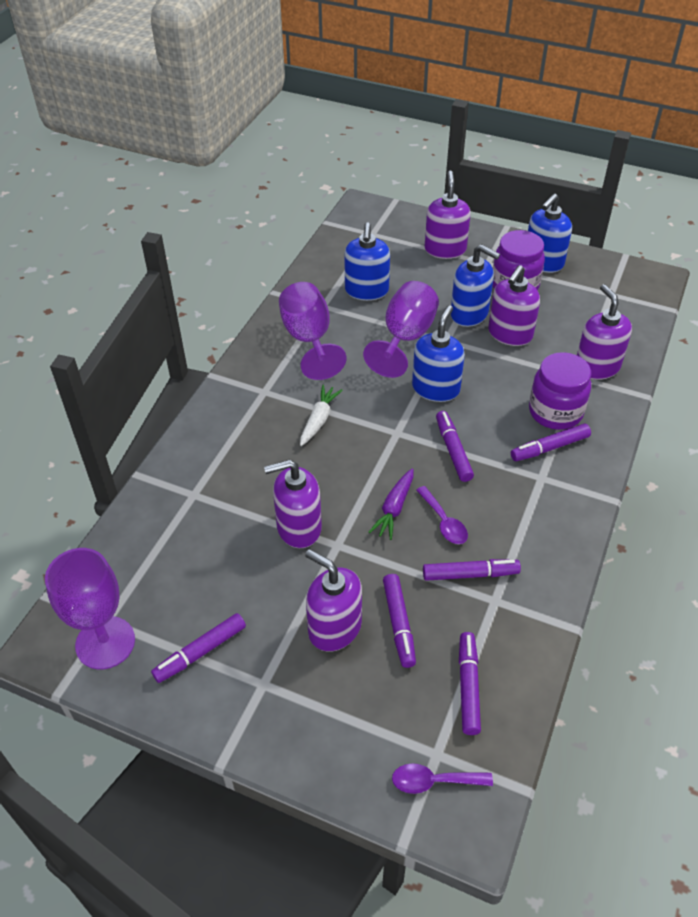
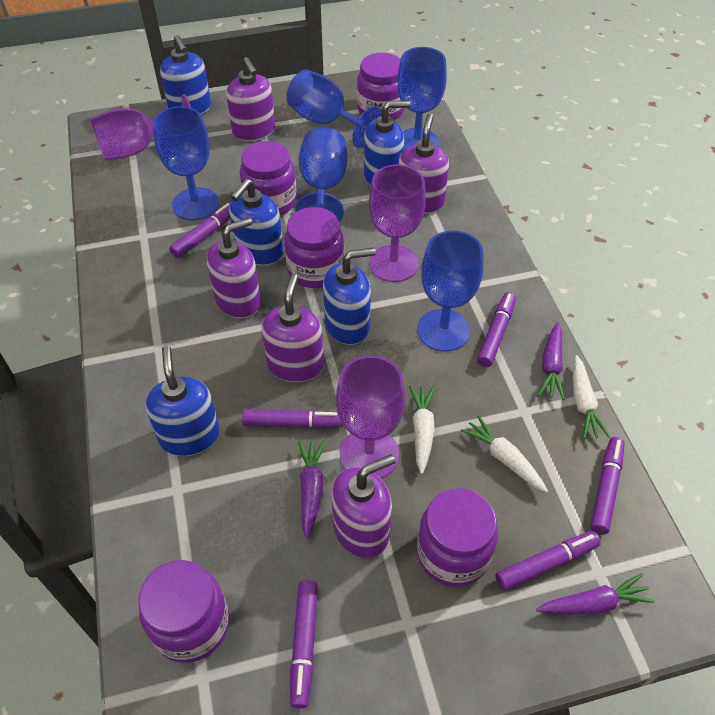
blue goblet: none = 0 -> [153,106,219,220] [286,70,382,149] [295,127,347,223] [397,47,447,150] [417,230,483,352] = 5
blue soap dispenser: [344,222,390,301] [412,305,465,402] [451,244,500,327] [528,194,572,273] = 4 -> [146,346,220,456] [160,35,211,115] [229,179,284,266] [323,247,376,345] [364,100,410,186] = 5
purple carrot: [369,468,413,540] = 1 -> [298,441,325,539] [536,573,655,615] [538,322,565,400] = 3
purple jar: [493,230,545,290] [529,352,591,430] = 2 -> [138,560,229,663] [240,141,297,215] [284,207,344,288] [357,53,405,120] [417,488,498,587] = 5
purple spoon: [392,763,493,794] [416,486,468,544] = 2 -> none = 0
white carrot: [300,385,343,446] = 1 -> [409,385,435,474] [461,415,548,493] [573,355,610,439] = 3

